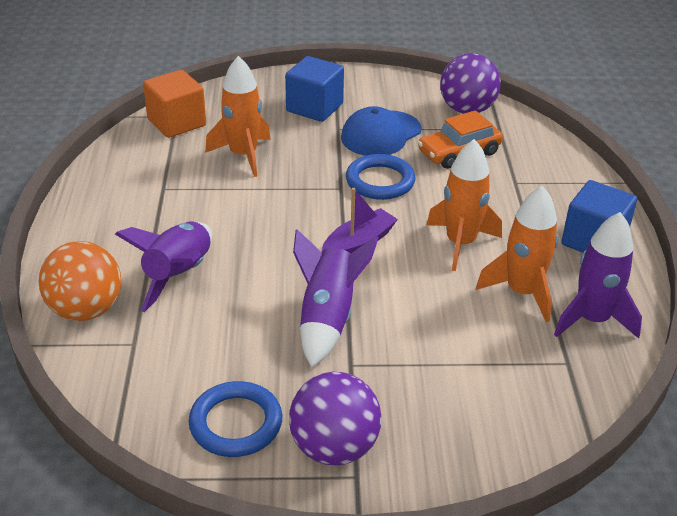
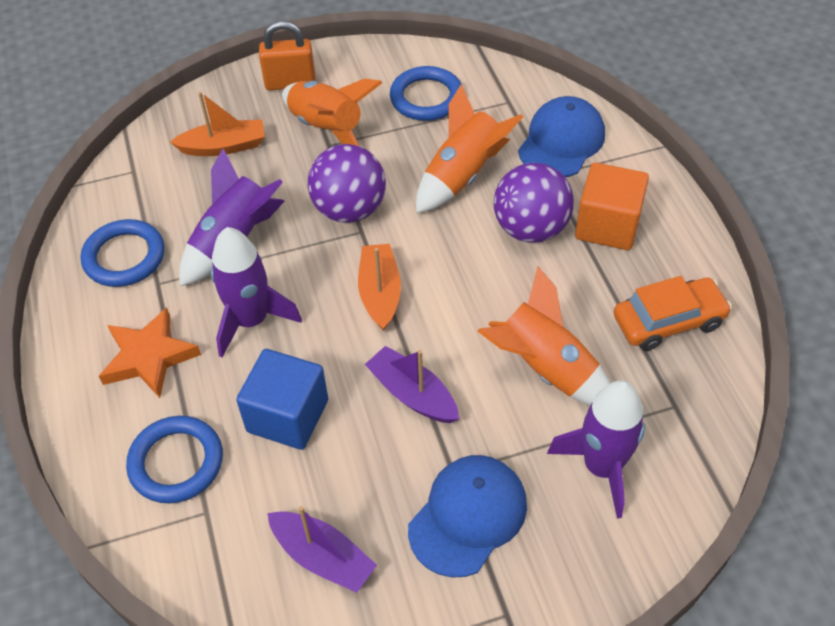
blue cap: [341,106,422,156] = 1 -> [408,455,527,577] [518,96,605,177] = 2
blue cube: [285,56,344,122] [561,180,637,253] = 2 -> [236,349,328,450] = 1
blue ring: [188,381,282,457] [346,154,415,200] = 2 -> [81,219,165,287] [126,416,223,503] [390,66,462,121] = 3
orange ball: [39,241,121,321] = 1 -> none = 0
orange boat: none = 0 -> [170,91,265,156] [358,244,401,331] = 2
orange padlock: none = 0 -> [259,21,315,90] = 1
orange star: none = 0 -> [99,308,201,398] = 1
purple boat: [322,188,398,253] = 1 -> [267,506,377,593] [365,346,459,423] = 2

